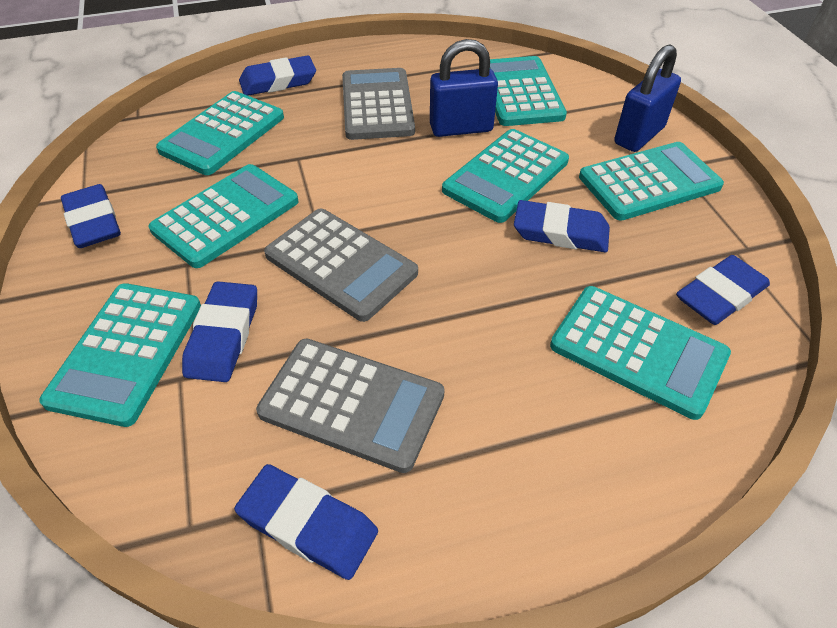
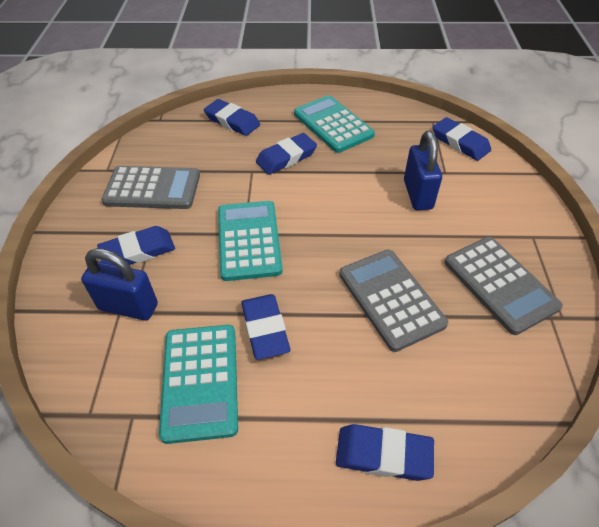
turquoise calculator: [39,283,201,427] [149,164,299,268] [156,91,284,175] [442,129,569,223] [490,56,567,126] [550,286,731,420] [579,142,724,220] = 7 -> [159,325,238,444] [218,201,283,281] [294,95,375,153] = 3

